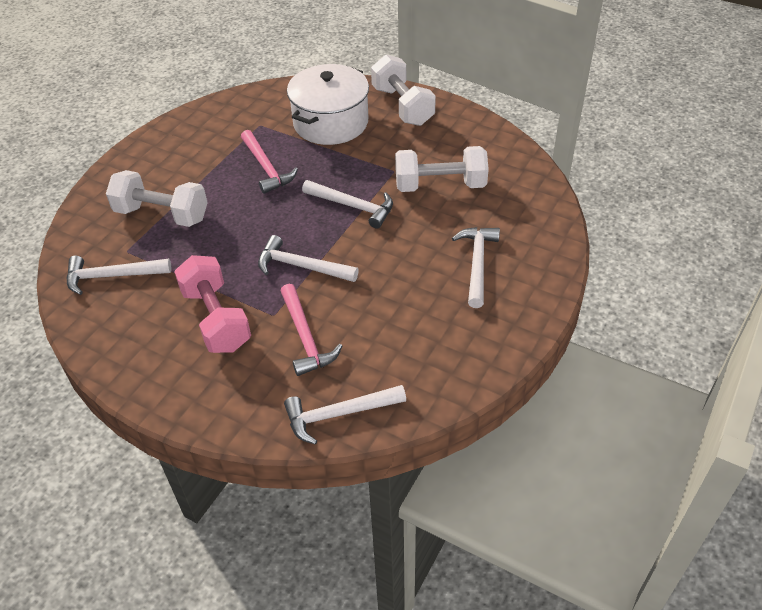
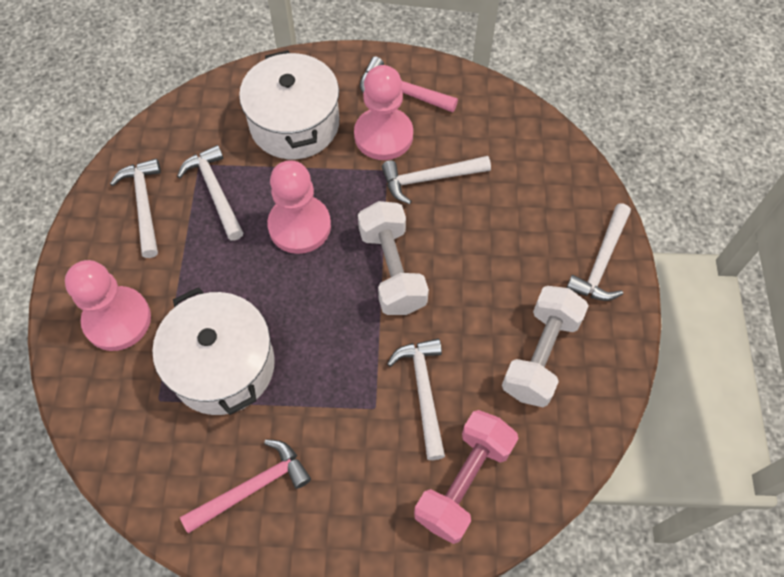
pink pawn: none = 0 -> [65,260,151,351] [267,160,331,254] [354,65,413,160] = 3
white dumbbell: [106,170,208,227] [371,55,436,126] [395,146,489,192] = 3 -> [358,201,429,315] [502,286,589,407] = 2
white pot: [287,64,369,145] = 1 -> [152,287,275,415] [239,50,339,159] = 2

